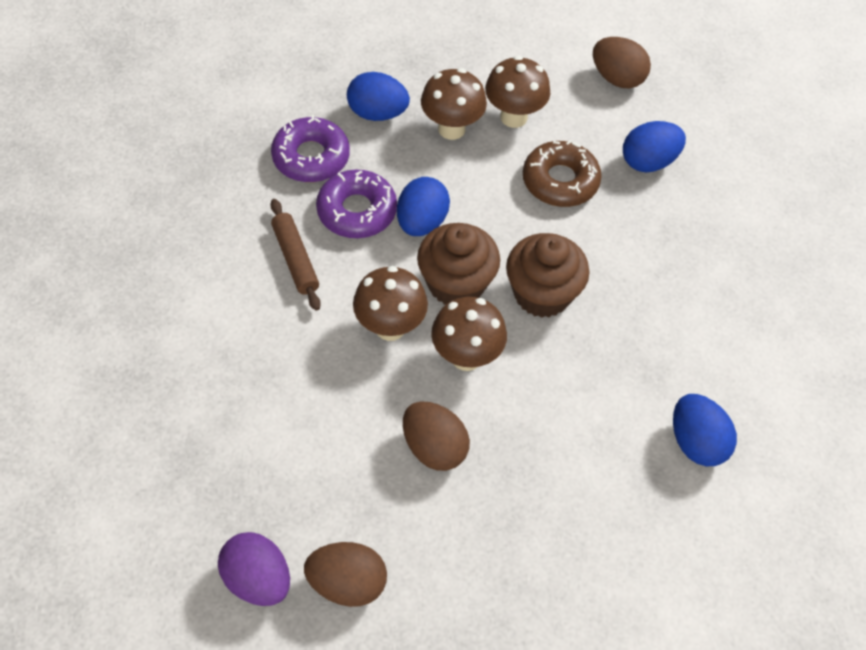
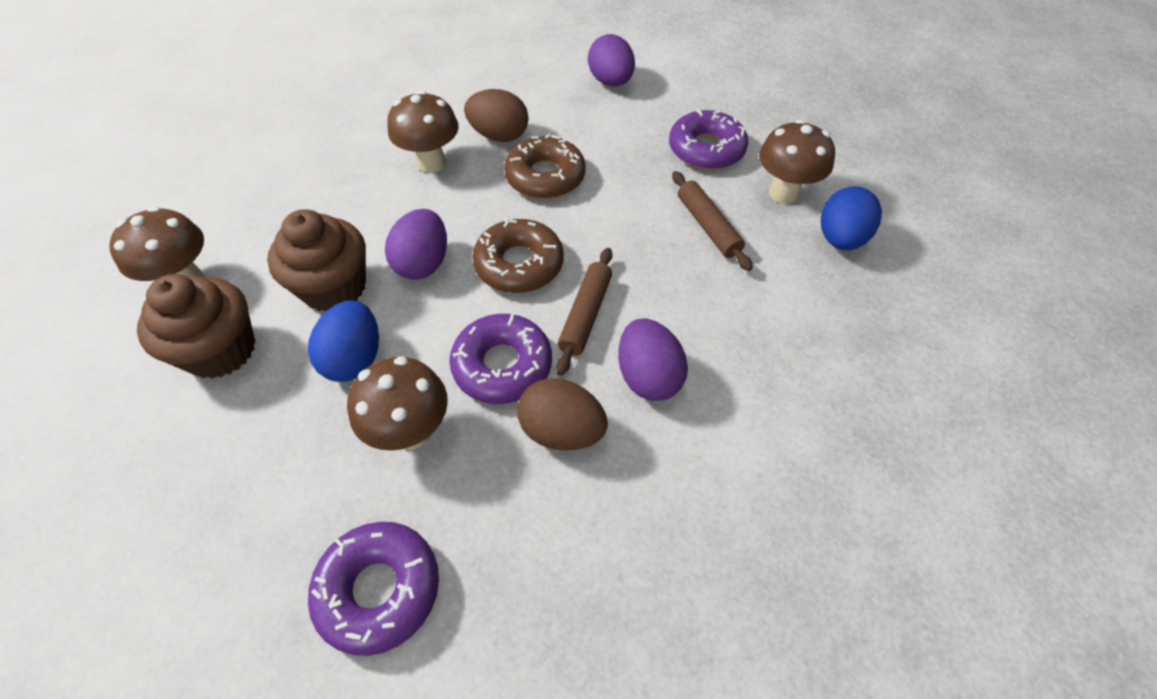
blue egg: [347,72,410,121] [397,177,450,236] [623,121,686,173] [673,394,737,466] = 4 -> [308,300,379,382] [821,186,882,250] = 2
brown donut: [523,140,602,207] = 1 -> [472,217,564,293] [504,134,586,199] = 2
brown egg: [304,542,387,607] [403,401,470,471] [593,37,651,88] = 3 -> [464,89,528,142] [517,378,608,451] = 2
brown rolling pin: [270,199,321,311] = 1 -> [556,248,612,376] [672,171,753,271] = 2
purple donut: [271,115,350,182] [316,169,397,238] = 2 -> [308,522,439,656] [449,314,552,404] [669,109,748,170] = 3
purple egg: [218,532,290,606] = 1 -> [385,209,447,280] [588,34,635,86] [618,318,688,401] = 3

